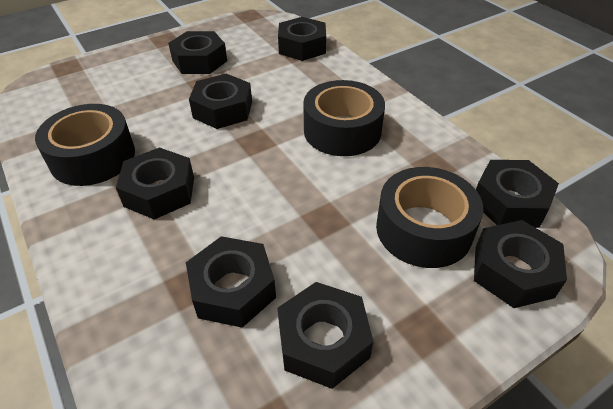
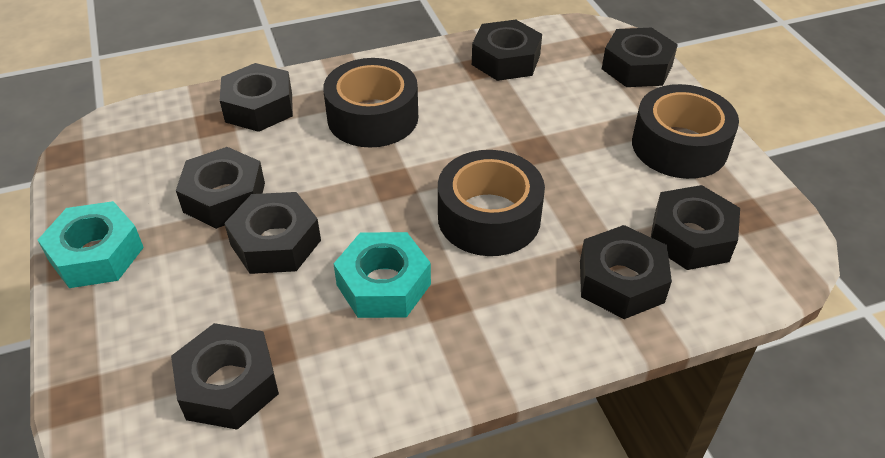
turquoise nut: none = 0 -> [38,201,144,288] [333,232,431,318] = 2

